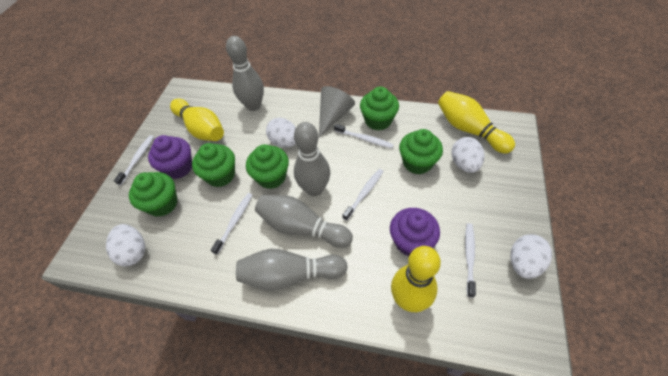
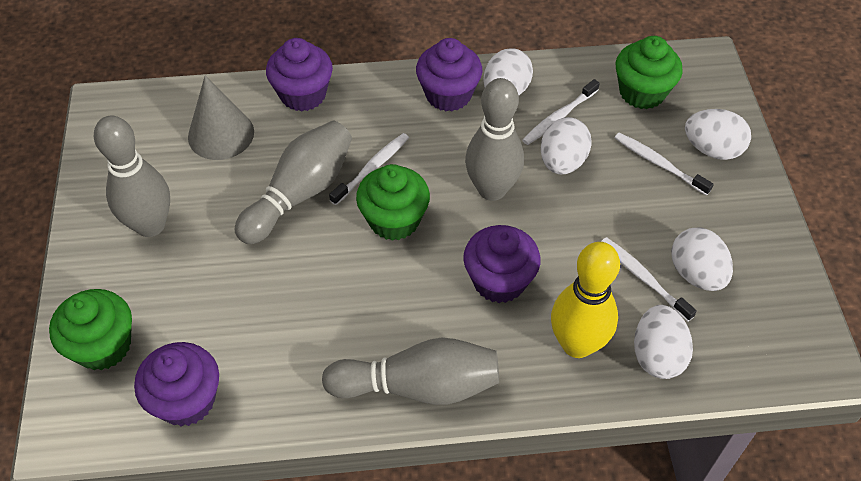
green cupcake: [129,172,178,217] [192,143,235,187] [246,144,289,189] [360,87,399,130] [399,129,443,174] = 5 -> [49,289,132,370] [356,164,430,241] [616,36,683,109] = 3
purple cupcake: [148,135,192,179] [390,208,440,256] = 2 -> [134,342,219,426] [266,38,333,112] [416,38,482,111] [463,225,541,303] = 4
white egg: [106,224,145,266] [266,118,296,147] [452,137,484,173] [510,234,552,279] = 4 -> [483,48,533,95] [541,117,591,174] [634,305,693,379] [671,228,733,291] [685,109,751,160] = 5
white toothbrush: [114,135,154,185] [211,193,252,255] [334,124,394,148] [342,169,383,221] [465,223,476,298] = 5 -> [329,133,409,205] [522,79,600,145] [601,237,697,321] [615,133,714,196] = 4
yellow bowling pin: [170,99,224,141] [391,246,441,312] [438,91,515,154] = 3 -> [551,242,620,358] = 1

